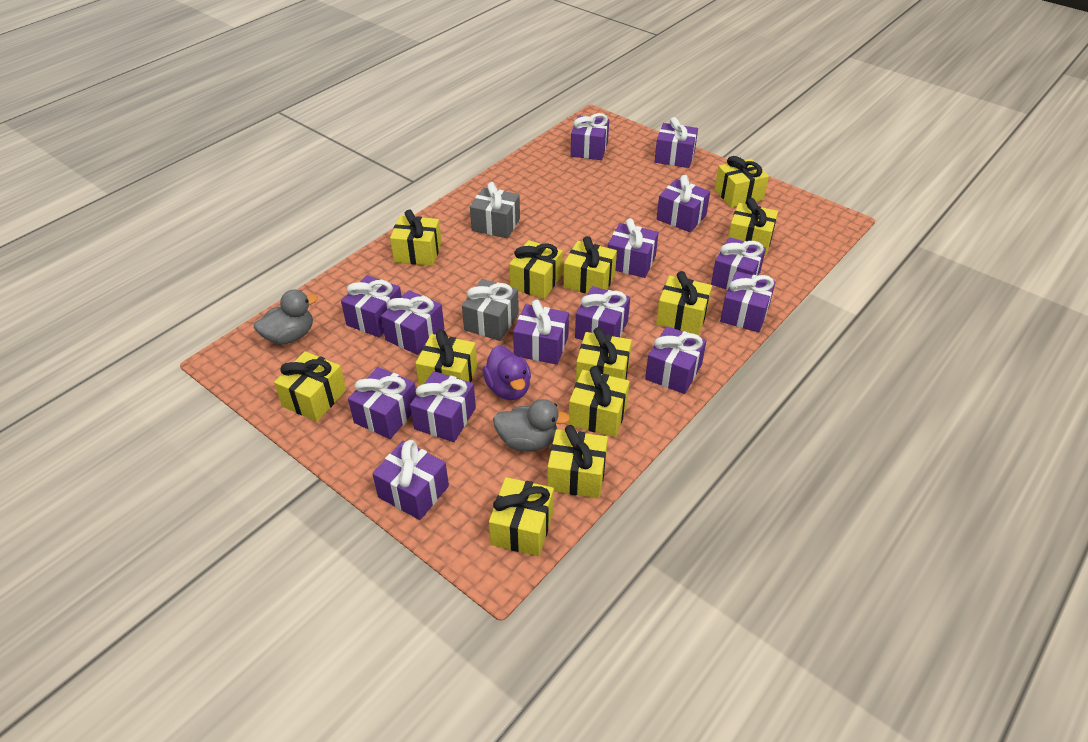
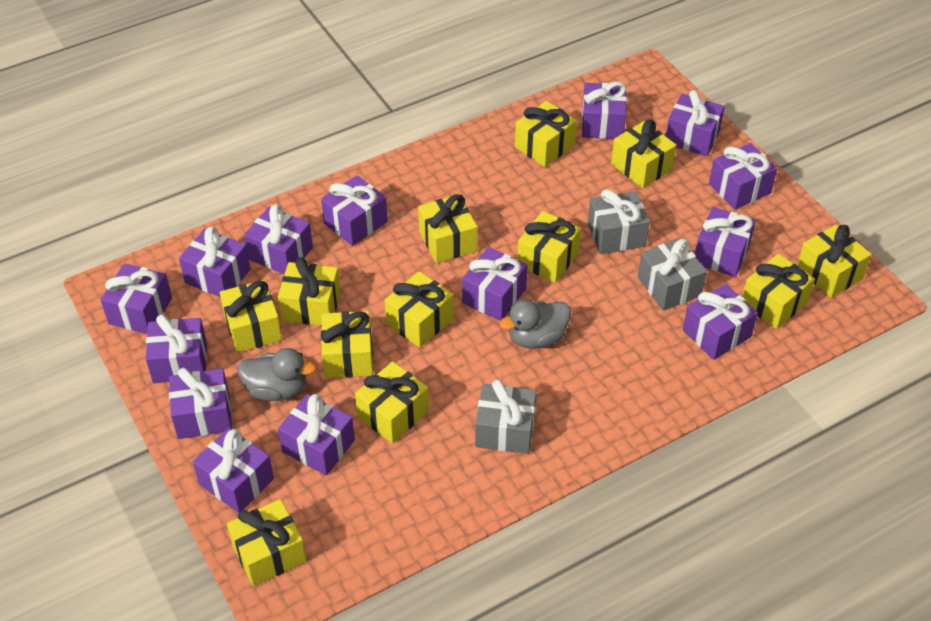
grey gift: [462,279,519,341] [470,182,520,238] = 2 -> [475,379,537,454] [588,189,650,254] [638,238,707,311] = 3
purple duck: [483,346,531,400] = 1 -> none = 0

